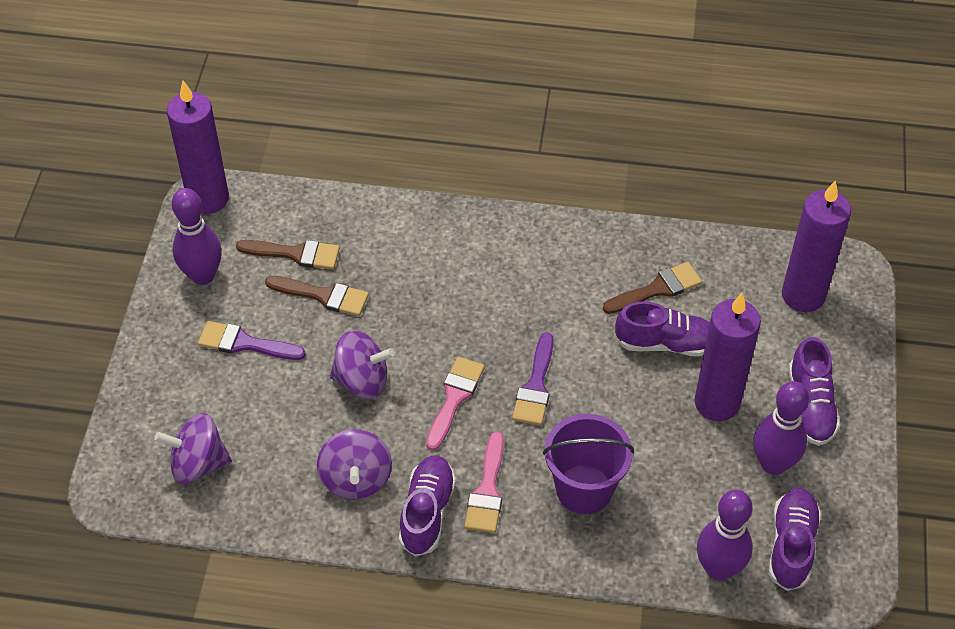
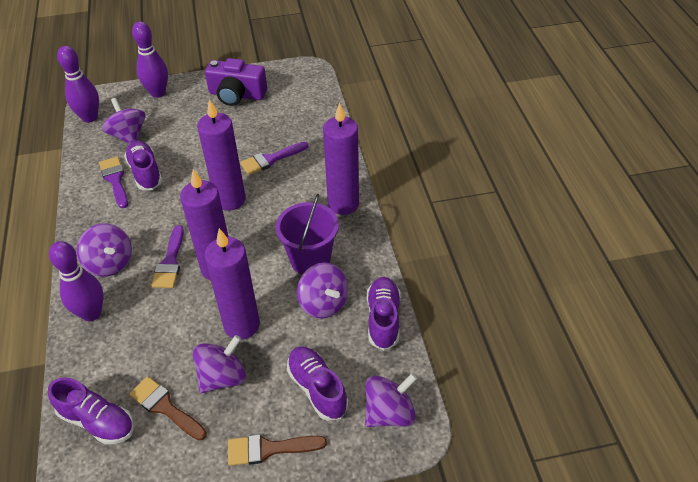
brown brush: [236,240,340,269] [265,276,369,316] [603,262,702,314] = 3 -> [129,376,207,441] [228,434,327,466] = 2
pink brush: [426,357,485,451] [464,431,504,533] = 2 -> none = 0
purple brush: [198,321,306,360] [512,332,554,425] = 2 -> [99,157,128,208] [151,225,184,288] [240,142,308,175] = 3
purple camera: none = 0 -> [205,58,267,106] = 1
purple candle: [167,81,229,214] [694,293,761,421] [782,181,851,312] = 3 -> [180,169,229,280] [197,99,246,211] [205,228,260,340] [323,103,359,215] = 4
purple spinning top: [154,413,232,484] [317,430,392,499] [330,330,395,399] = 3 -> [77,223,132,277] [102,98,146,144] [193,335,246,393] [297,262,348,318] [365,373,417,427] = 5

